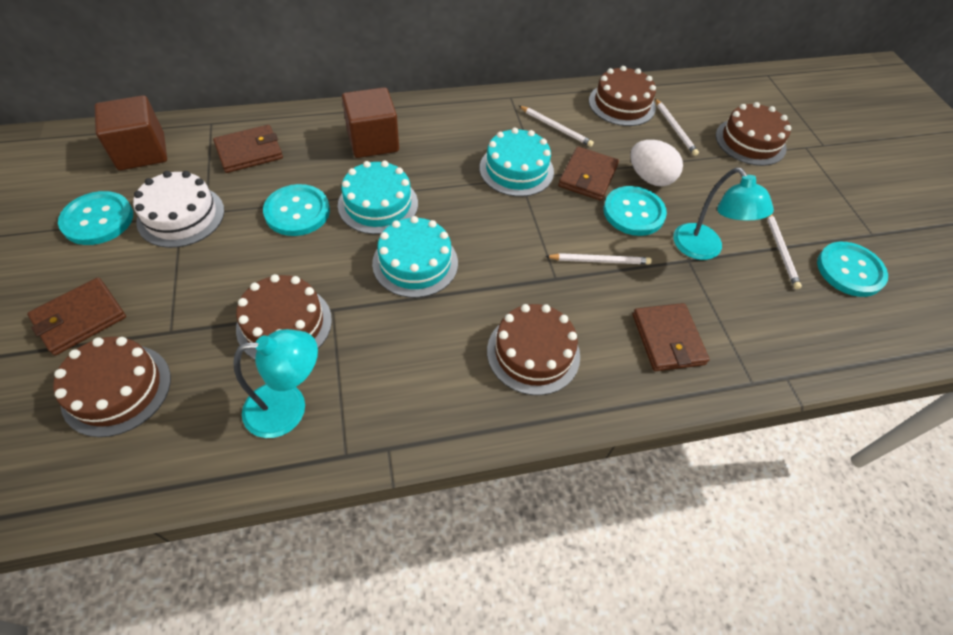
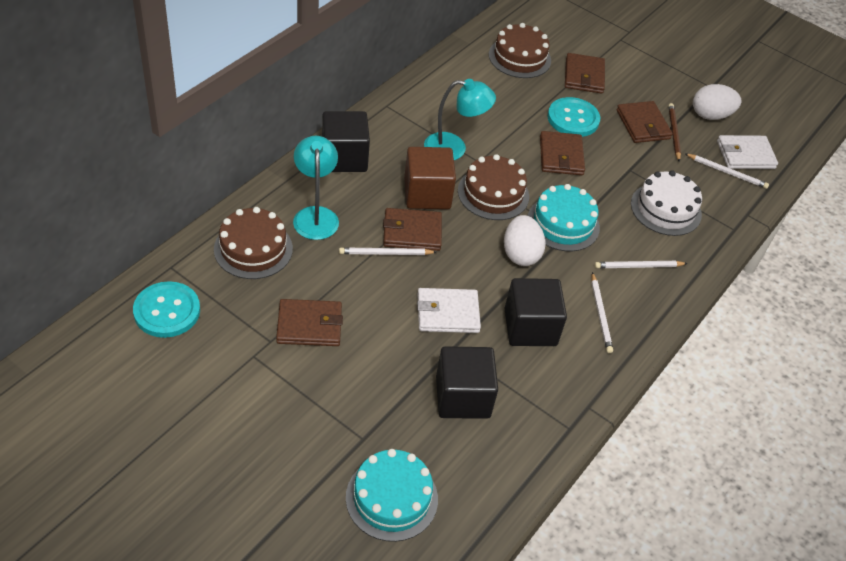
black cube: none = 0 -> [322,111,370,172] [436,346,498,419] [504,278,567,346] = 3
brown cake: [53,337,171,437] [236,274,332,360] [487,304,580,395] [589,66,656,126] [716,102,791,166] = 5 -> [214,207,293,279] [458,154,529,220] [489,23,551,78] = 3
brown cube: [95,95,167,170] [342,87,399,158] = 2 -> [404,147,456,209] = 1
brown pencil: none = 0 -> [669,103,681,162] = 1
brown wallet: [27,277,126,356] [213,125,283,173] [558,147,619,201] [633,303,710,371] = 4 -> [276,299,343,346] [383,208,442,251] [540,131,585,175] [565,53,605,94] [616,101,673,143] = 5
turquoise button: [58,191,133,245] [263,184,330,236] [604,186,667,236] [817,242,888,297] = 4 -> [133,281,200,338] [547,97,600,137] = 2
turquoise cake: [338,161,418,234] [372,216,458,298] [480,128,554,197] = 3 -> [346,449,438,542] [528,184,600,251] = 2
white egg: [630,140,683,186] = 1 -> [504,215,546,266] [693,84,741,120] = 2
white wallet: none = 0 -> [417,288,481,333] [717,135,778,169] = 2

